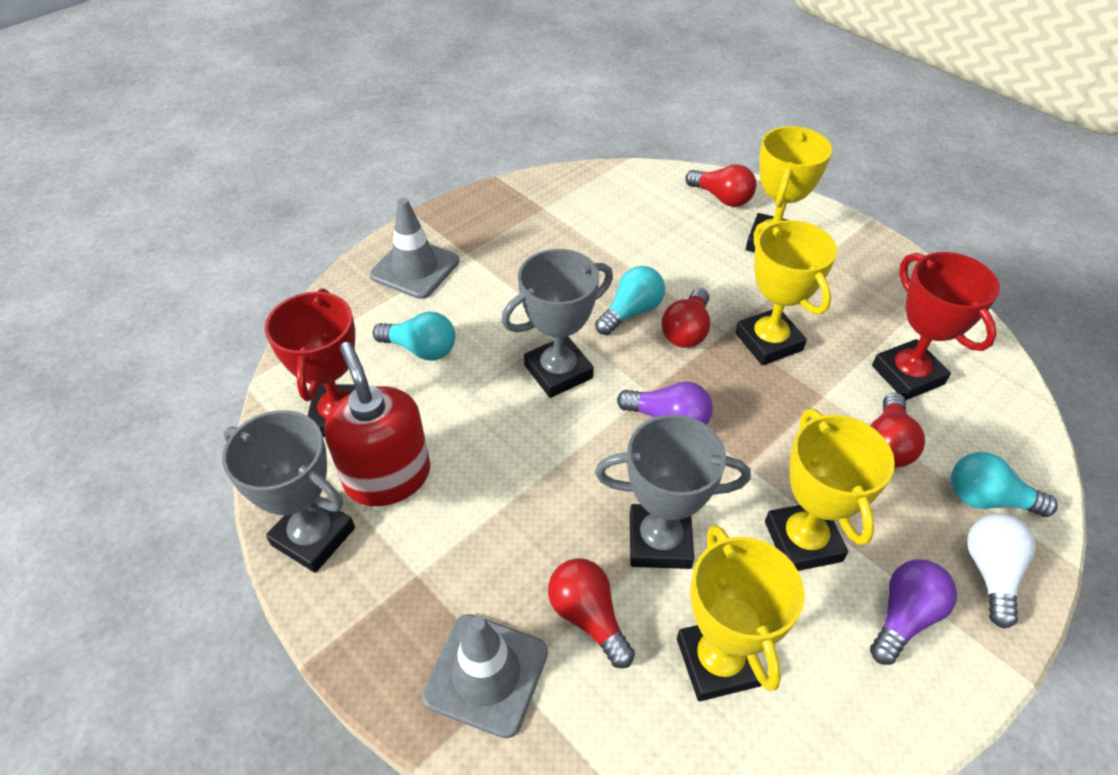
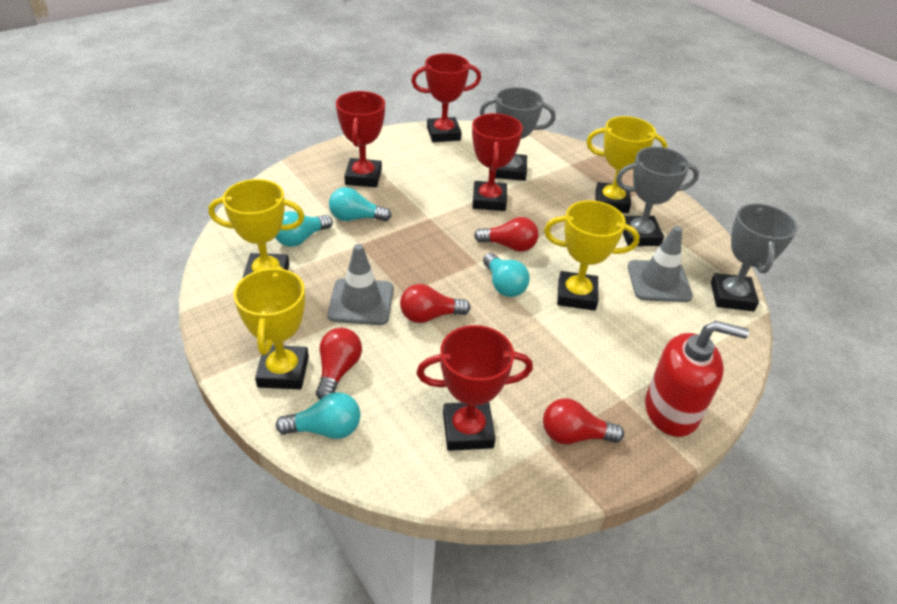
purple light bulb: [617,382,713,425] [870,560,957,665] = 2 -> none = 0
red trophy: [265,288,355,437] [872,252,1000,400] = 2 -> [336,91,385,187] [411,54,481,142] [416,325,533,451] [472,113,523,211] = 4
turquoise light bulb: [373,312,456,360] [595,266,665,335] [951,452,1058,517] = 3 -> [275,211,333,247] [276,392,360,439] [329,187,391,221] [483,253,530,297] = 4
white light bulb: [967,514,1036,629] = 1 -> none = 0

